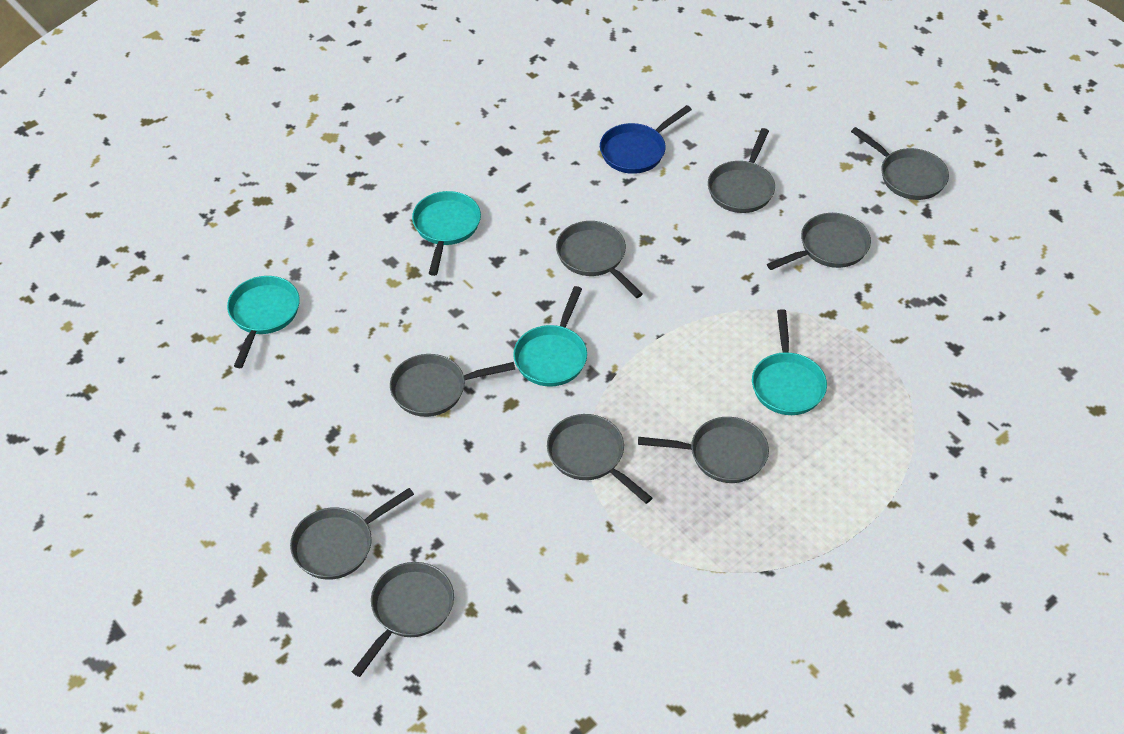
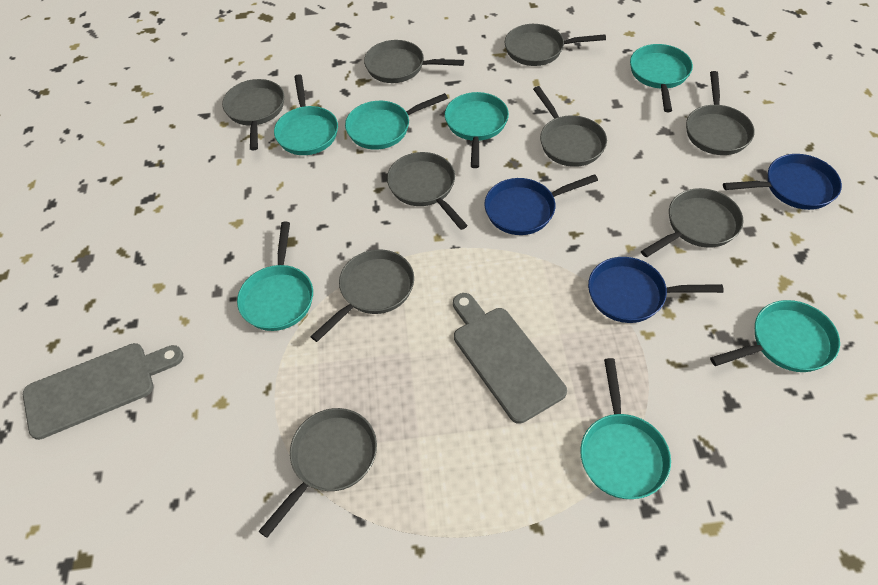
blue pan: [600,105,692,174] = 1 -> [484,174,598,235] [588,257,724,323] [723,154,842,210] = 3
grey cutting board: none = 0 -> [23,343,183,440] [453,293,567,424] = 2
turquoise pan: [227,276,300,368] [412,191,481,276] [513,286,587,387] [752,309,827,415] = 4 -> [237,222,313,331] [274,75,338,155] [345,93,448,150] [445,92,509,168] [580,358,671,499] [630,44,693,112] [710,300,840,372] = 7

